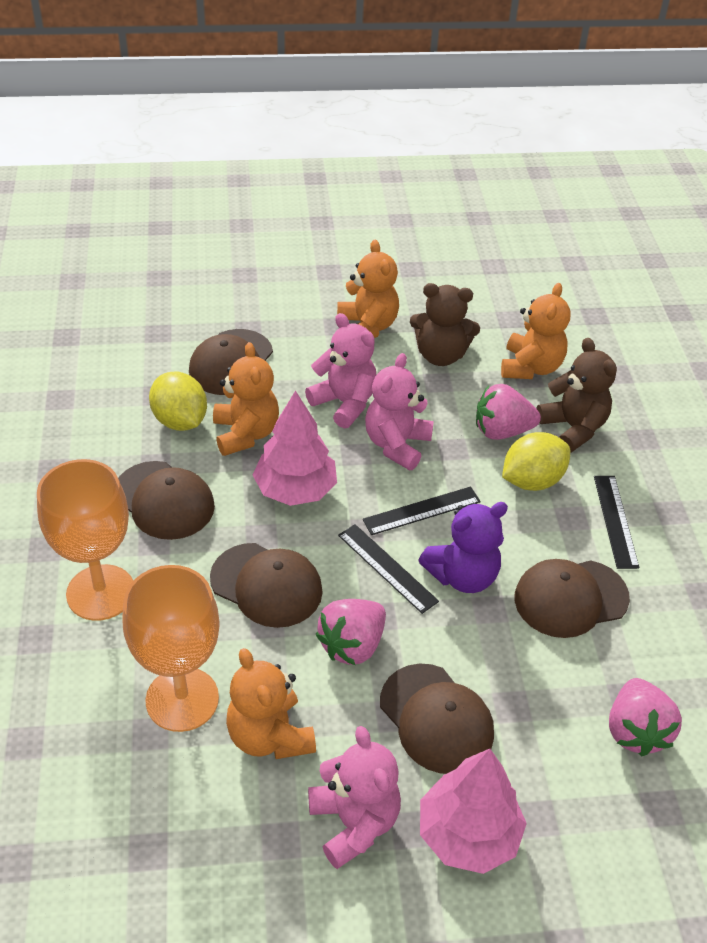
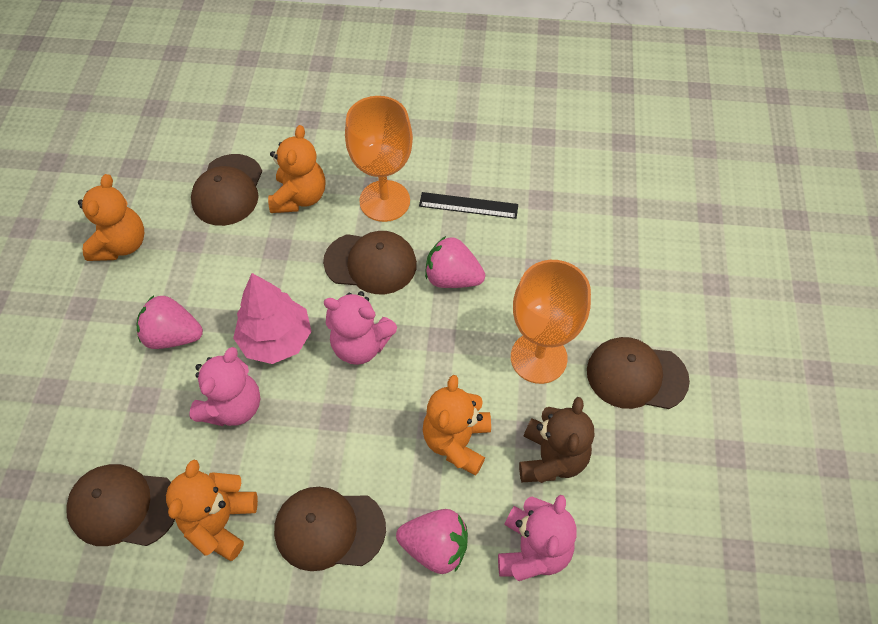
black ruler: [338,524,439,614] [363,486,481,535] [594,476,639,569] = 3 -> [419,192,518,219] = 1
brown teddy bear: [410,283,480,366] [536,338,617,453] = 2 -> [519,397,594,483] = 1
pink tree: [253,390,337,506] [420,749,527,874] = 2 -> [233,273,312,364] = 1
purple teddy bear: [418,502,508,593] = 1 -> none = 0
yellow lemon: [149,372,207,431] [502,432,570,491] = 2 -> none = 0

